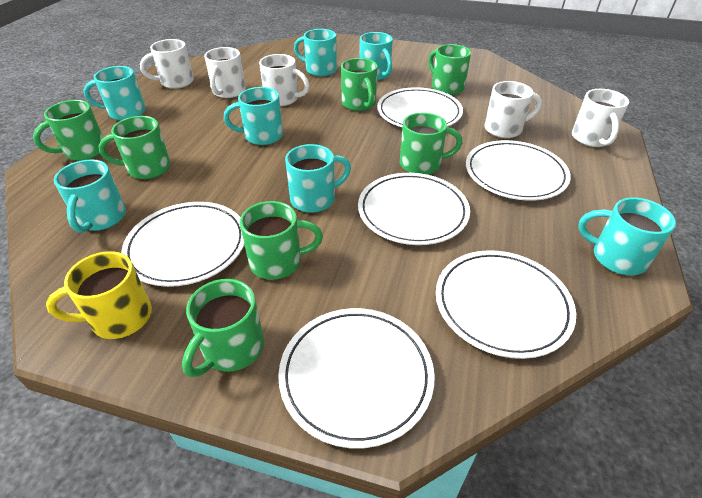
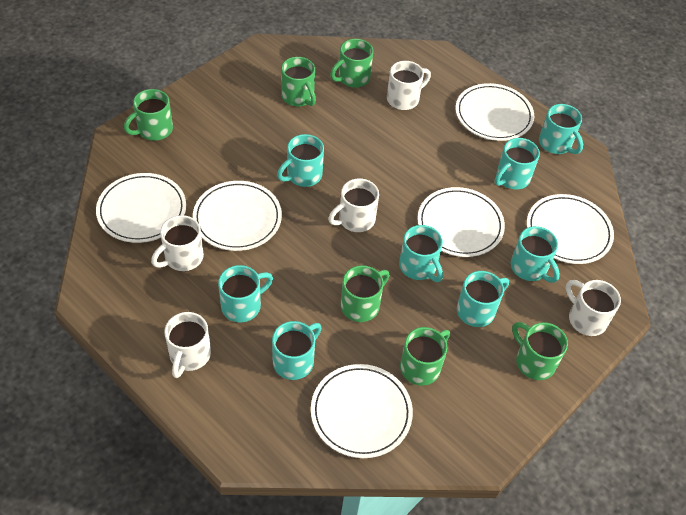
green mug: [33,100,106,161] [98,116,171,179] [182,279,264,377] [240,201,323,280] [341,58,377,111] [400,113,463,175] [428,44,471,95] = 7 -> [124,89,173,141] [281,57,316,106] [330,39,373,88] [340,265,390,322] [400,327,450,386] [512,322,568,380] = 6
turquoise mug: [54,159,126,233] [83,66,146,120] [224,87,283,145] [285,144,351,213] [294,29,337,76] [360,32,393,80] [578,197,676,275] = 7 -> [218,265,273,322] [272,321,322,380] [277,134,324,187] [399,225,443,282] [457,271,509,327] [495,138,540,189] [511,226,560,283] [539,104,583,154] = 8
yellow mug: [46,251,152,339] = 1 -> none = 0

